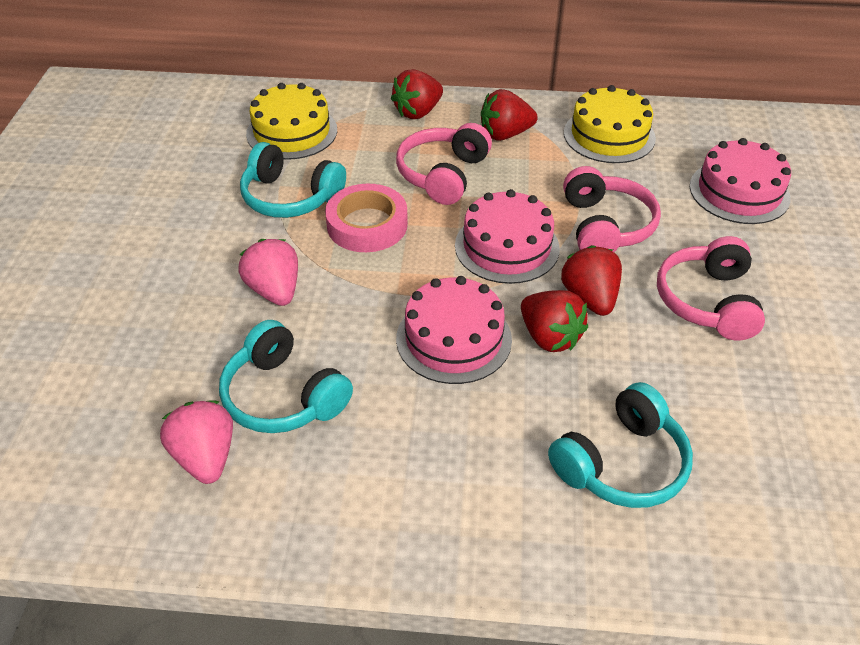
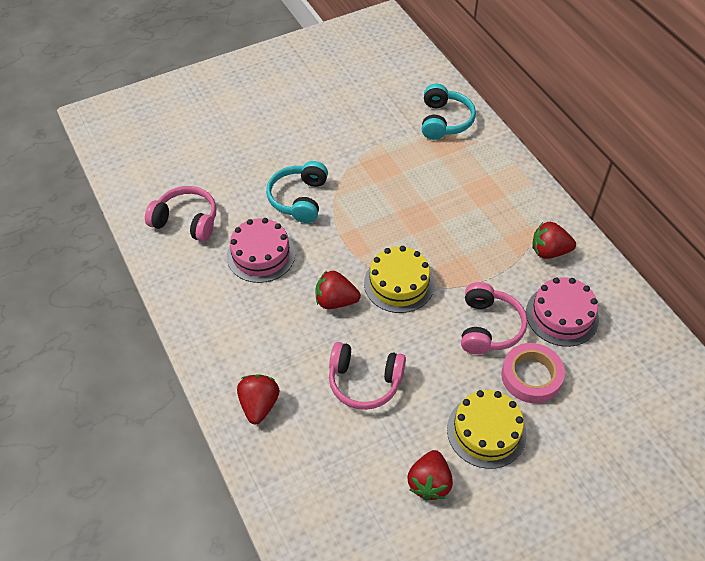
pink cake: [396,276,512,384] [455,189,560,284] [690,138,791,224] = 3 -> [227,218,295,283] [526,277,599,347] = 2
pink strawberry: [160,400,233,484] [238,239,298,306] = 2 -> none = 0
turquoise headphones: [219,320,353,433] [240,142,346,218] [548,382,693,508] = 3 -> [266,161,328,223] [422,84,476,140] = 2

